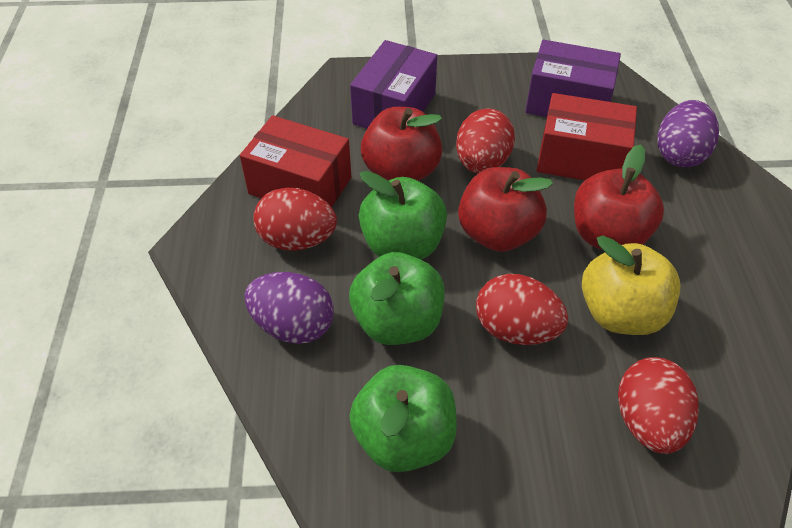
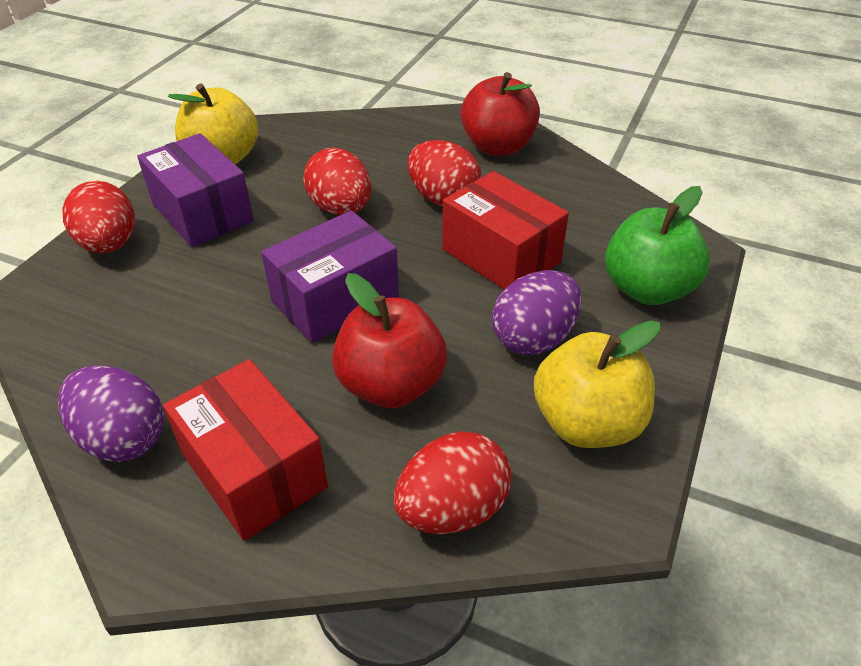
green apple: [349,252,445,345] [349,365,457,472] [359,171,447,260] = 3 -> [605,186,710,305] = 1
red apple: [361,107,442,181] [458,167,553,252] [574,144,664,250] = 3 -> [332,273,447,408] [461,72,540,155] = 2
yellow apple: [582,236,681,335] = 1 -> [168,83,258,164] [534,320,660,448] = 2

